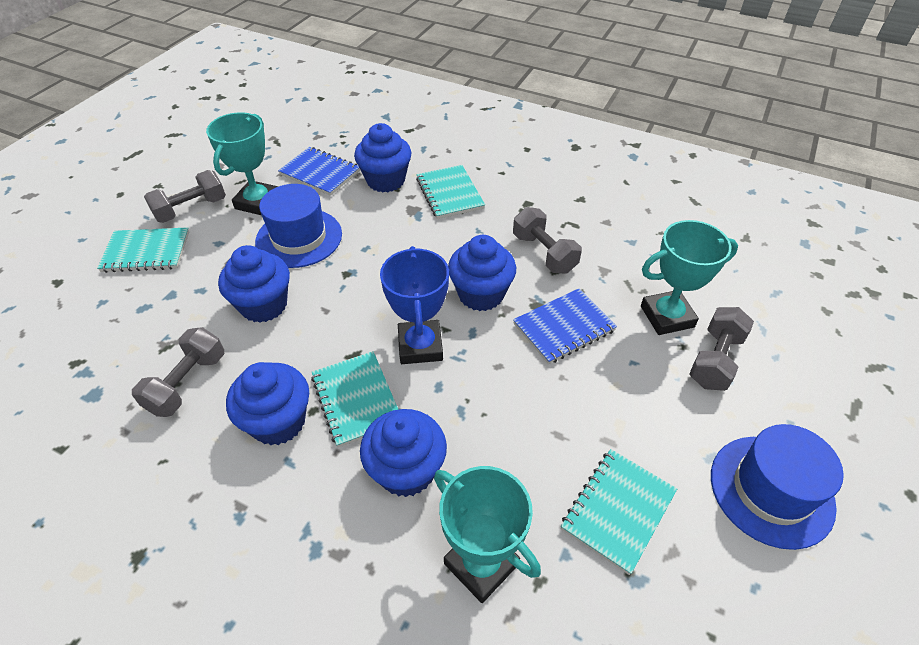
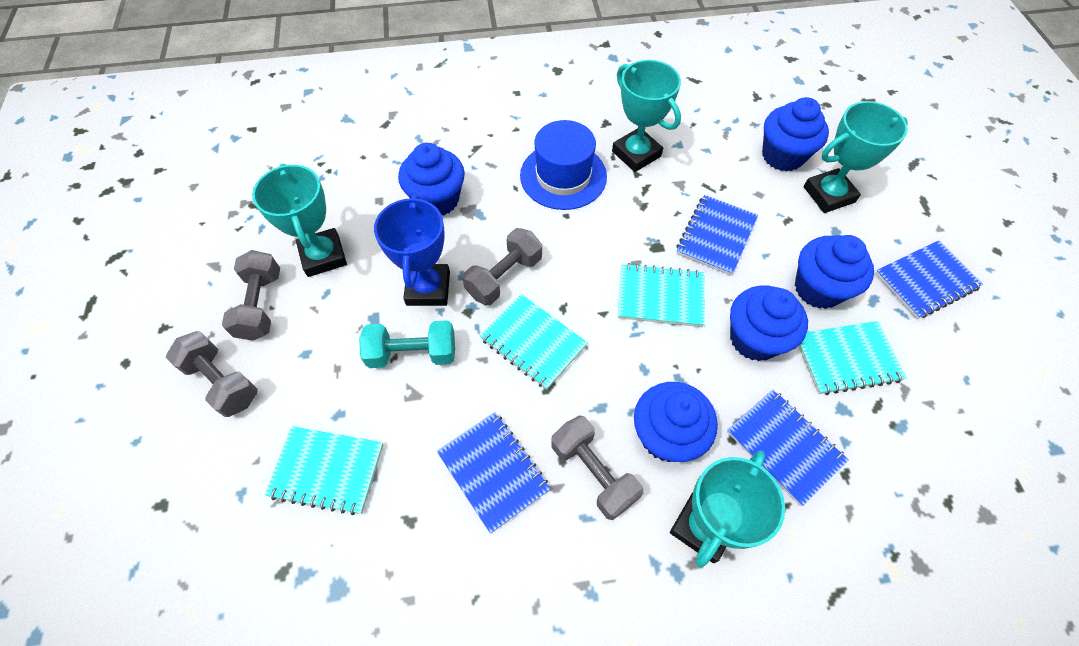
blue hat: [255,184,342,268] [711,424,844,550] = 2 -> [520,120,607,210] = 1
blue notebook: [278,147,360,196] [513,288,617,364] = 2 -> [437,412,550,533] [676,195,758,276] [727,389,849,506] [875,240,983,319] = 4
turquoise dumbbell: none = 0 -> [359,320,455,368] = 1
turquoise trophy: [206,112,278,215] [434,466,541,603] [641,220,738,335] = 3 -> [252,163,347,277] [612,60,681,172] [670,451,785,568] [803,101,908,213] = 4

